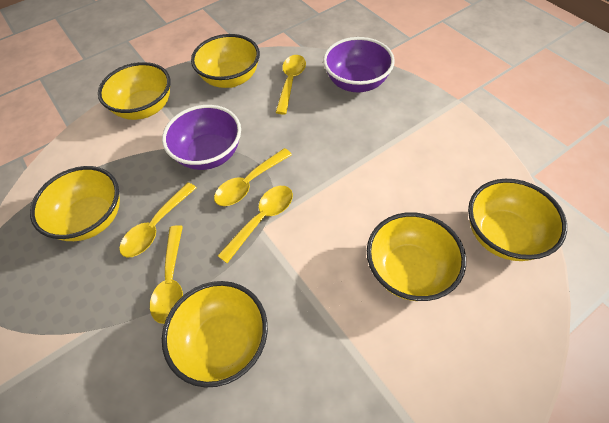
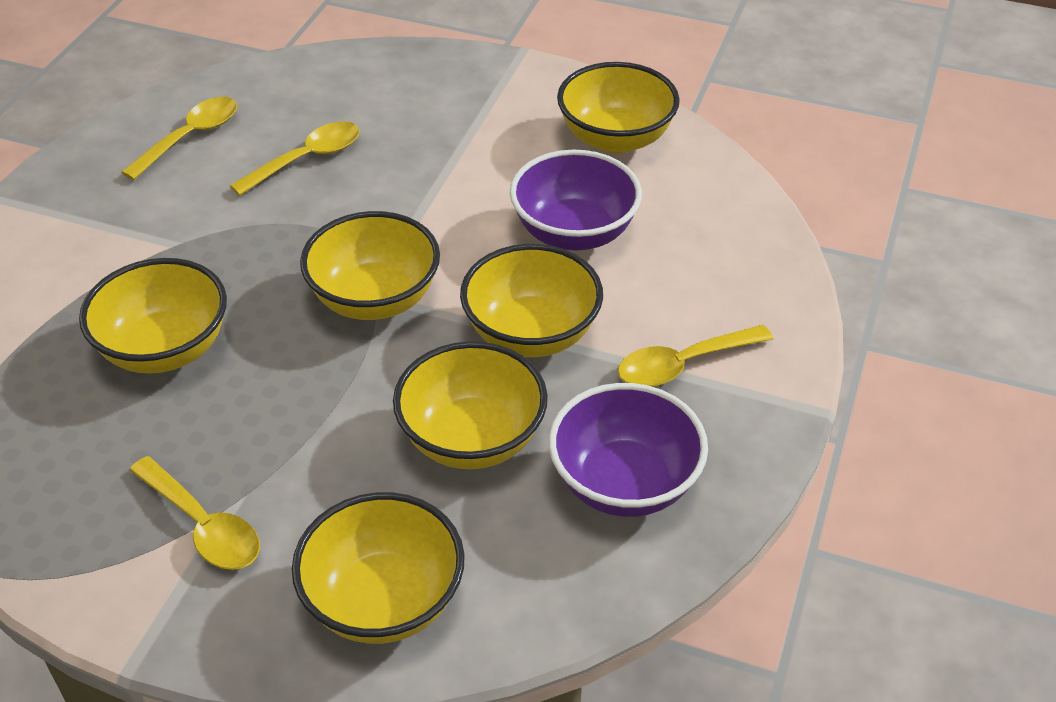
yellow spoon: [119,182,197,258] [150,225,183,324] [214,148,292,206] [218,186,293,263] [275,55,306,114] = 5 -> [121,97,237,180] [129,456,260,570] [230,121,359,196] [618,325,773,387] = 4

